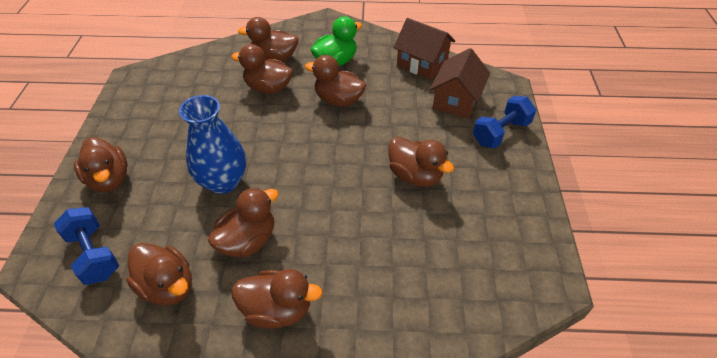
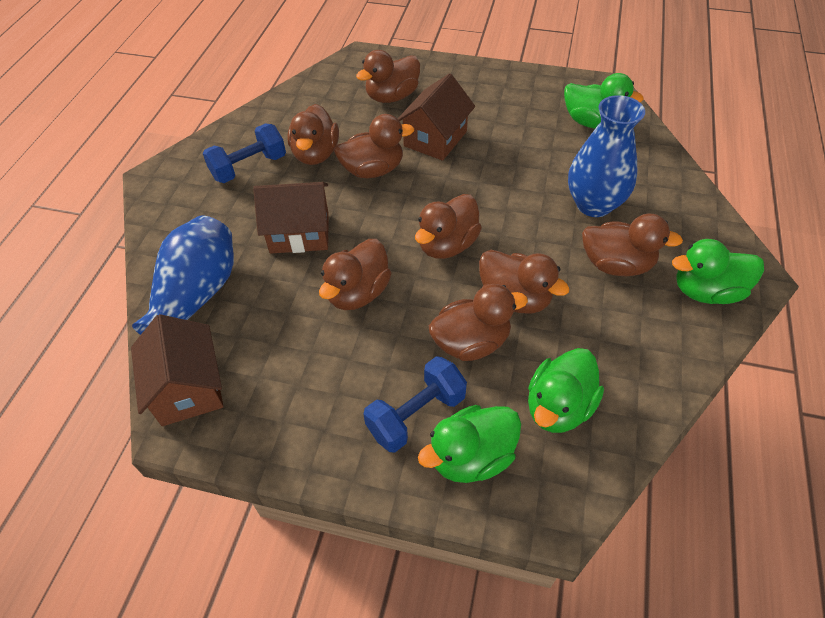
blue vase: [179,95,246,194] = 1 -> [132,215,234,335] [568,95,645,217] = 2
brown house: [394,18,455,80] [430,48,490,119] = 2 -> [131,314,223,426] [253,182,329,254] [398,73,475,161] = 3
green duck: [311,16,362,66] = 1 -> [418,405,521,483] [528,348,604,433] [564,73,644,128] [672,239,764,304] = 4

